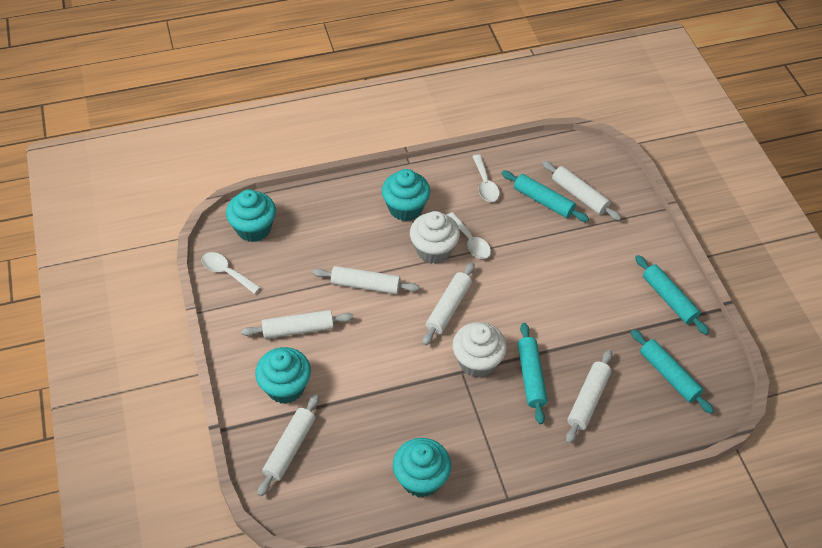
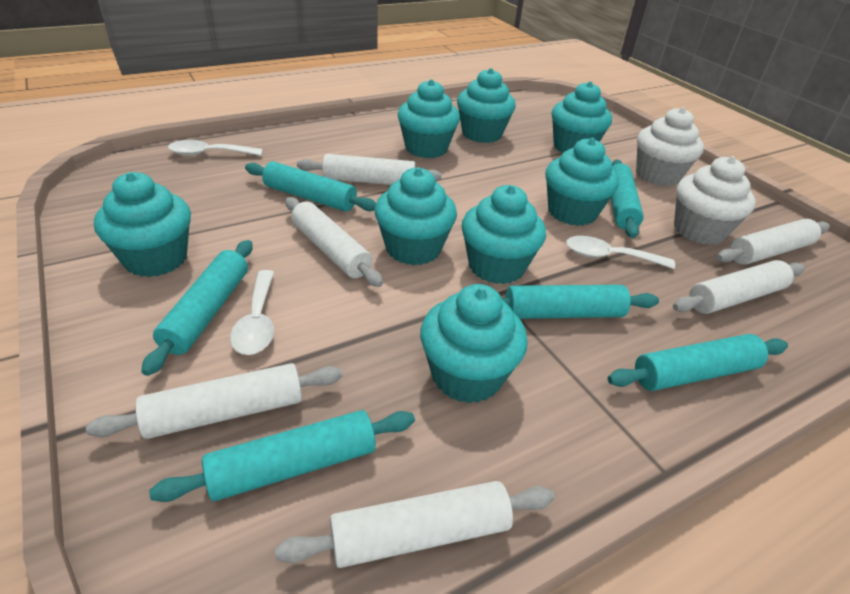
turquoise cupcake: [226,189,276,242] [255,347,311,404] [382,169,430,221] [393,438,451,497] = 4 -> [94,172,191,277] [374,167,457,265] [398,79,460,158] [420,284,528,403] [457,68,516,143] [461,185,546,284] [545,138,619,226] [552,81,612,153] = 8
turquoise rolling pin: [501,171,589,222] [518,323,548,424] [631,329,714,414] [635,255,709,335] = 4 -> [141,240,253,376] [149,410,415,502] [245,162,376,212] [502,285,659,319] [608,334,788,391] [611,160,644,238] = 6

